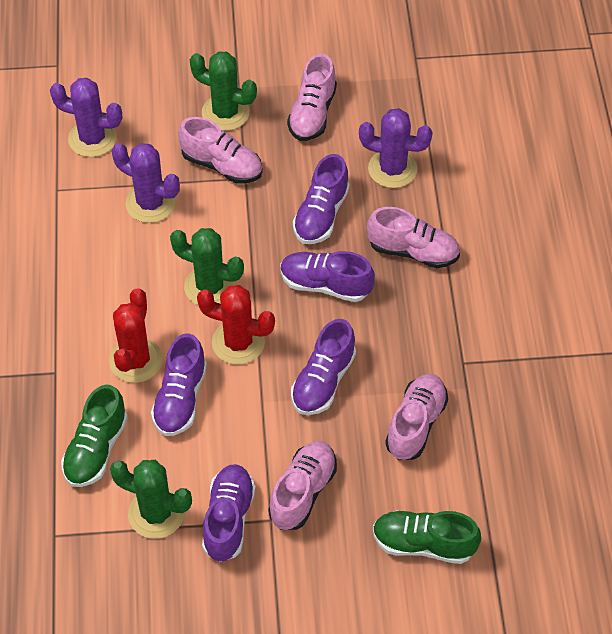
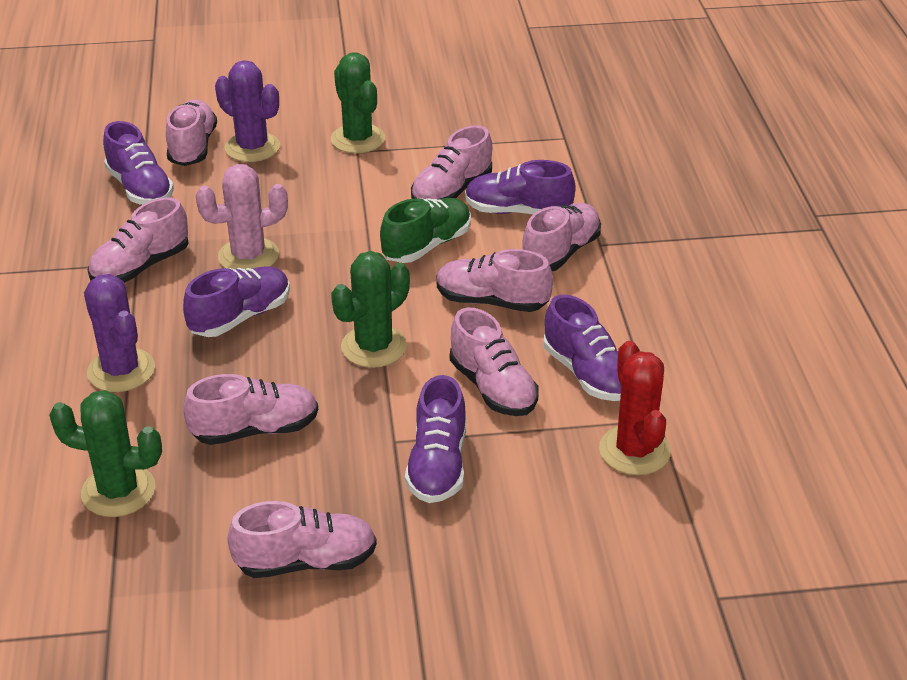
green shoe: [61,385,128,487] [373,511,481,564] = 2 -> [380,198,471,263] = 1
pink cactus: none = 0 -> [195,164,288,270] = 1
pink shoe: [178,117,263,184] [268,441,337,530] [287,54,337,141] [367,207,460,268] [385,374,448,460] = 5 -> [88,197,188,283] [166,100,217,166] [183,374,318,445] [228,501,377,578] [411,125,492,199] [436,249,553,312] [450,307,538,416] [523,203,601,271] = 8
purple cactus: [50,78,122,157] [112,143,180,223] [359,108,433,188] = 3 -> [84,274,155,392] [215,60,280,162] = 2
red cactus: [109,288,163,383] [197,285,275,365] = 2 -> [599,341,671,475] = 1

